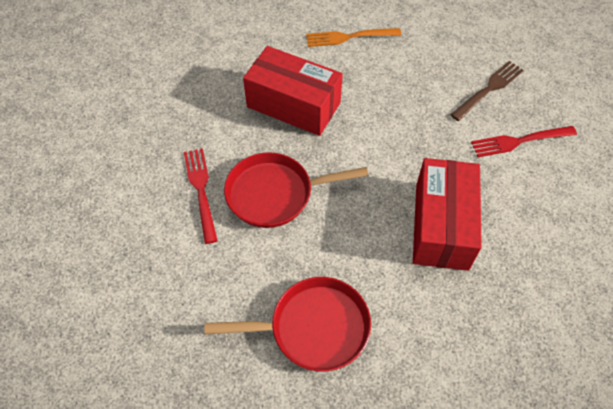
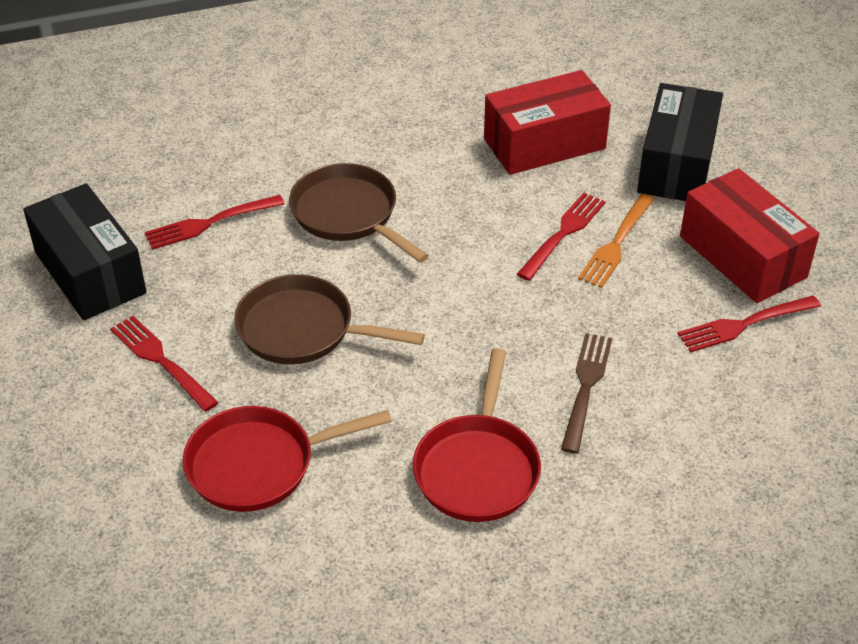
black box: none = 0 -> [23,183,147,320] [637,83,723,201] = 2
brown pan: none = 0 -> [234,274,425,364] [289,163,429,263] = 2
red fork: [184,148,218,244] [471,126,577,157] = 2 -> [110,316,219,412] [144,195,285,250] [517,193,606,281] [677,296,821,352] = 4

